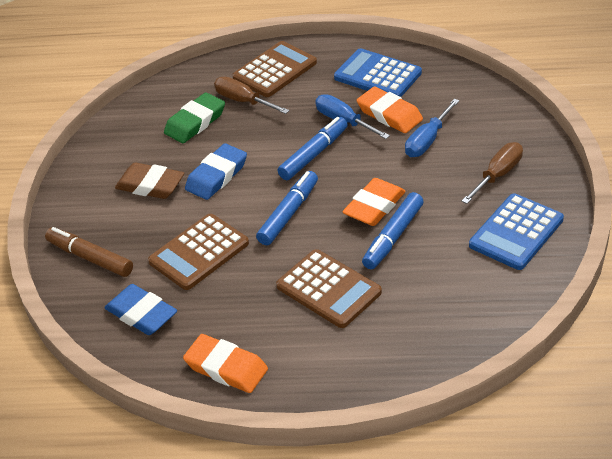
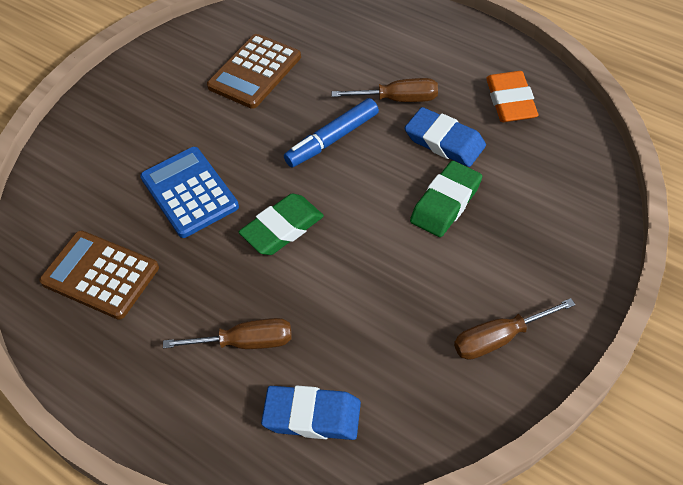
blue calculator: [334,48,422,97] [469,193,564,270] = 2 -> [140,147,239,238] = 1
blue marker: [256,171,318,245] [277,117,348,180] [362,192,424,269] = 3 -> [284,98,379,167] = 1
blue screwdriver: [315,94,390,139] [405,99,459,157] = 2 -> none = 0
brown calculator: [148,214,249,290] [232,41,317,97] [276,249,382,328] = 3 -> [39,230,159,320] [207,34,301,109] = 2
brown eraser: [115,163,184,199] = 1 -> none = 0
brown marker: [45,227,133,277] = 1 -> none = 0
brown screwdriver: [214,77,290,114] [462,142,523,204] = 2 -> [163,318,292,349] [332,78,438,102] [454,298,575,360] = 3
green eraser: [164,92,225,143] = 1 -> [239,194,324,255] [410,161,482,237] = 2
orange eraser: [183,334,268,393] [343,178,406,226] [357,86,423,133] = 3 -> [486,71,538,122] = 1

